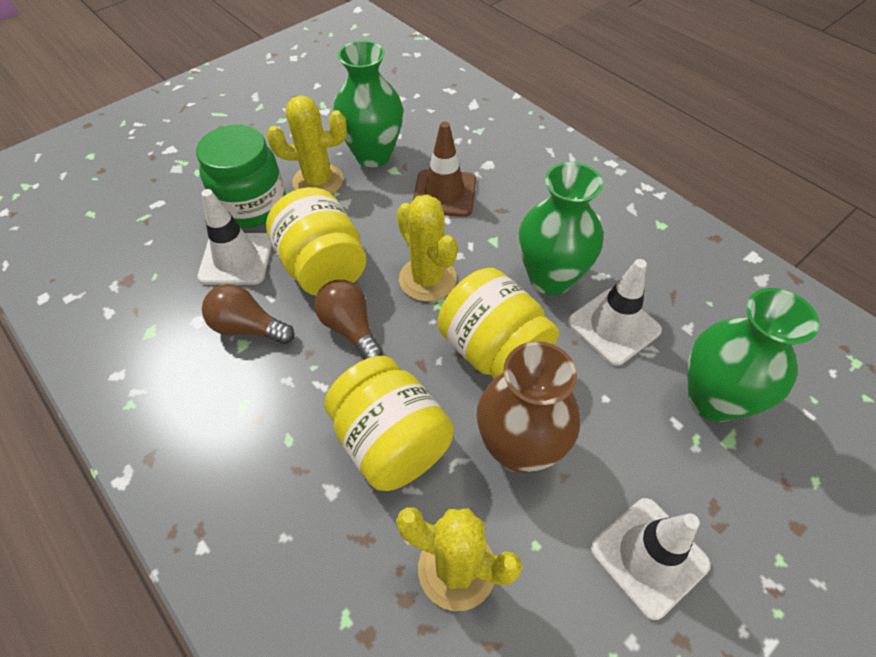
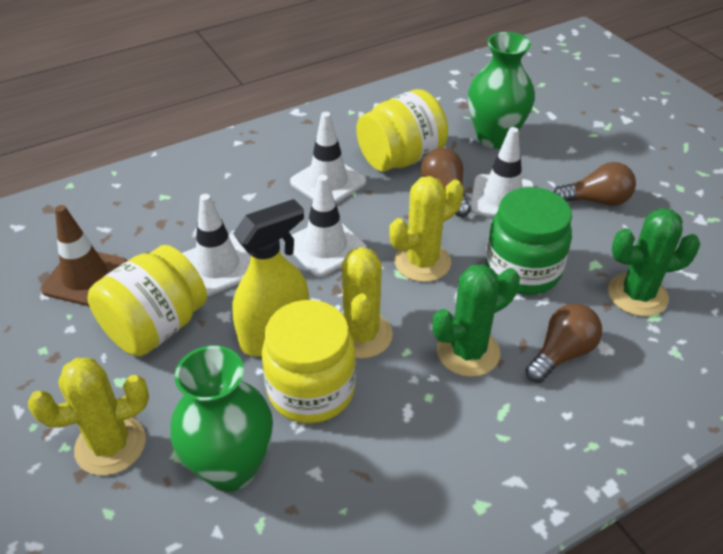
brown light bulb: [202,284,295,344] [314,280,383,360] = 2 -> [421,148,471,217] [525,304,602,383] [554,162,636,206] = 3
brown vase: [476,341,580,473] = 1 -> none = 0
green cactus: none = 0 -> [432,264,520,377] [608,208,700,316] = 2
green vase: [333,40,403,167] [518,162,603,295] [687,288,820,422] = 3 -> [170,345,273,491] [468,32,535,149] = 2
white traffic cone: [197,189,272,285] [568,259,662,366] [590,498,711,620] = 3 -> [182,194,251,296] [290,112,366,204] [292,175,367,277] [470,127,534,217] = 4
yellow spray bottle: none = 0 -> [233,199,309,357] = 1

